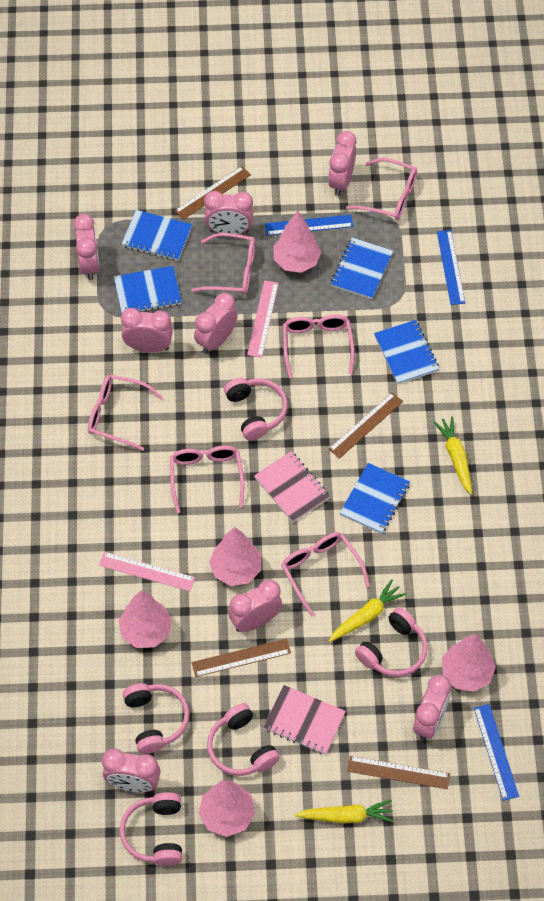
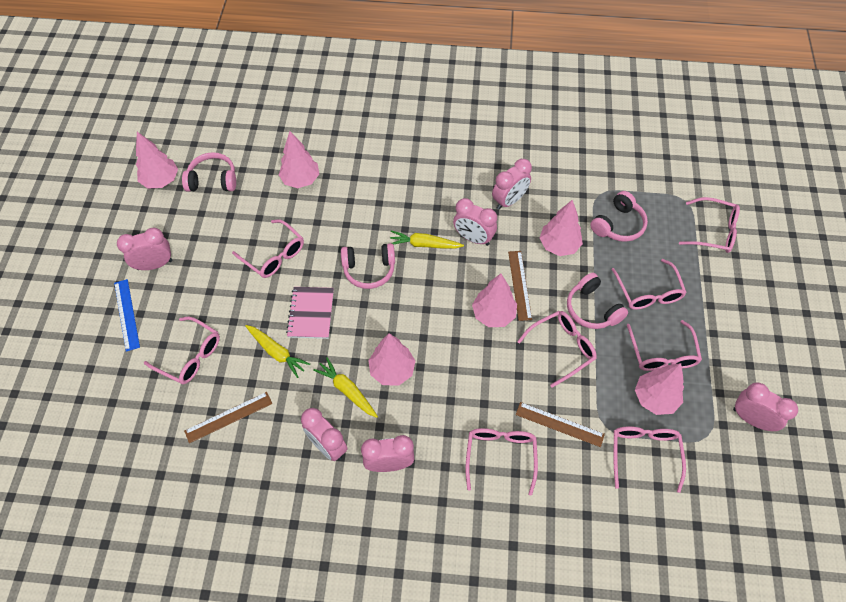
blue notebook: [114,266,182,313] [122,210,192,261] [331,237,393,299] [340,463,410,534] [374,320,439,384] = 5 -> none = 0
blue ruler: [265,215,354,236] [437,230,465,305] [474,704,519,801] = 3 -> [114,279,140,352] = 1
brown ruler: [174,166,251,220] [192,639,291,677] [328,392,403,459] [347,756,450,789] = 4 -> [184,392,272,443] [508,251,532,321] [516,402,605,447] = 3
pink clock: [73,214,100,280] [102,748,161,792] [121,308,173,353] [194,293,238,354] [204,191,253,234] [229,580,283,632] [328,131,356,196] [413,675,451,741] = 8 -> [117,228,172,270] [301,408,348,461] [361,435,415,472] [453,198,497,246] [492,159,532,210] [733,382,798,431] = 6
pink glasses: [88,375,163,451] [170,446,244,513] [191,233,255,294] [281,532,370,617] [283,314,355,378] [346,158,417,220] = 6 -> [144,317,220,384] [232,219,304,278] [465,428,538,496] [517,311,597,388] [611,259,687,310] [614,426,686,493] [627,320,702,371] [679,197,740,253] = 8
pink headphones: [120,792,183,866] [123,683,190,754] [207,703,280,776] [224,378,288,440] [355,607,428,677] = 5 -> [182,152,236,192] [341,243,395,289] [567,273,628,329] [590,191,648,242] = 4
pink notebook: [254,451,330,523] [263,685,346,755] = 2 -> [286,287,334,339] = 1
pink ruler: [99,552,195,591] [247,281,279,358] = 2 -> none = 0
pink tree: [118,591,172,648] [199,781,255,837] [209,527,261,586] [273,210,321,273] [442,634,496,692] = 5 -> [136,132,178,188] [279,131,319,188] [368,333,415,385] [472,274,517,327] [540,200,583,256] [635,363,684,415] = 6

